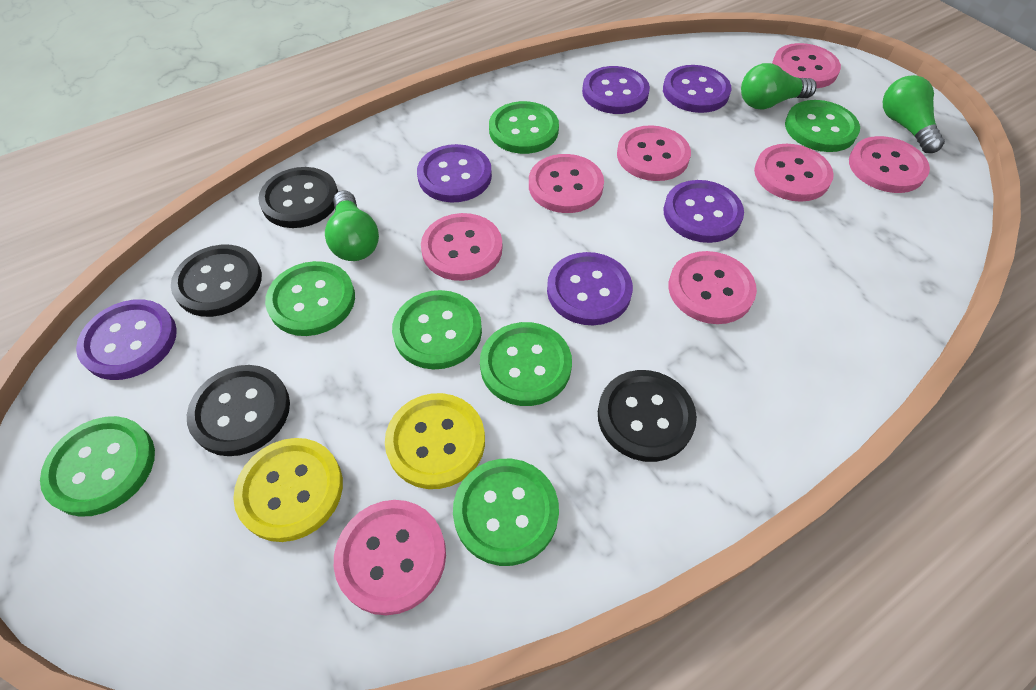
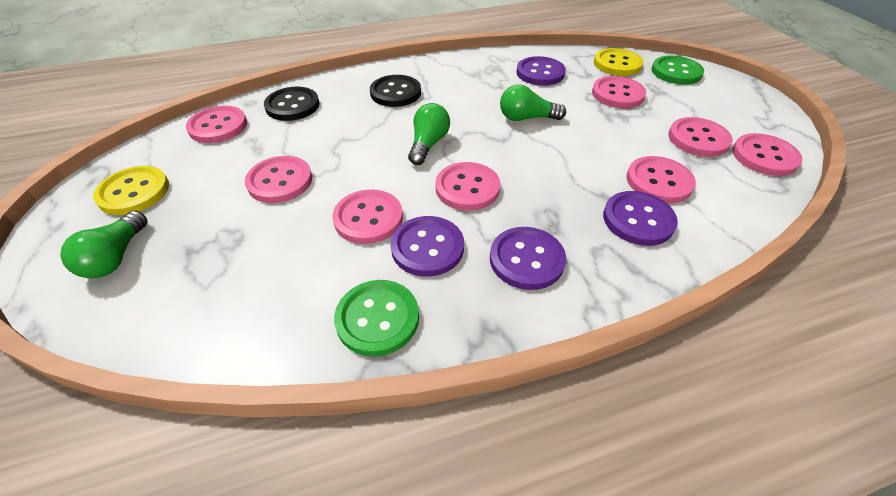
black button: [171,245,262,317] [187,365,290,456] [258,167,338,228] [598,370,697,462] = 4 -> [264,87,320,121] [370,75,421,107] = 2
green button: [40,416,155,517] [265,261,355,336] [392,290,482,370] [453,459,559,566] [480,322,572,406] [489,101,559,154] [785,100,860,152] = 7 -> [334,280,419,356] [651,55,704,85] = 2
purple button: [76,299,177,380] [417,144,492,202] [547,252,633,325] [582,66,650,114] [663,65,732,113] [663,180,744,243] = 6 -> [391,216,464,276] [490,227,566,290] [516,56,566,86] [603,191,678,246] = 4

